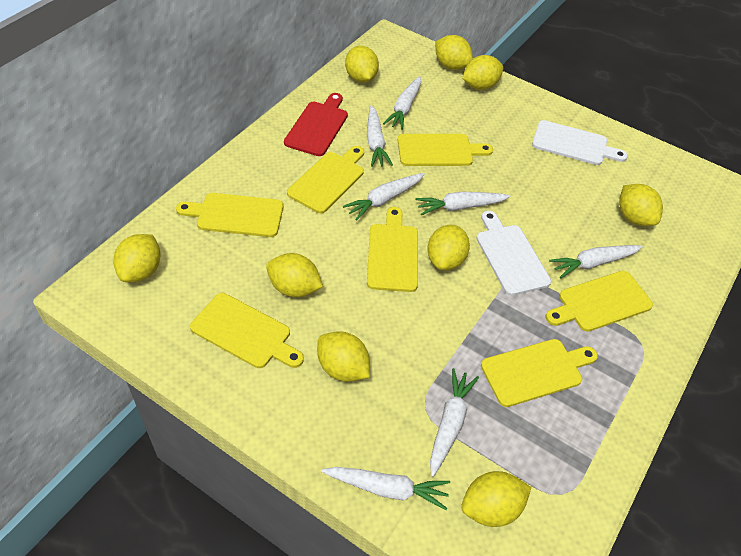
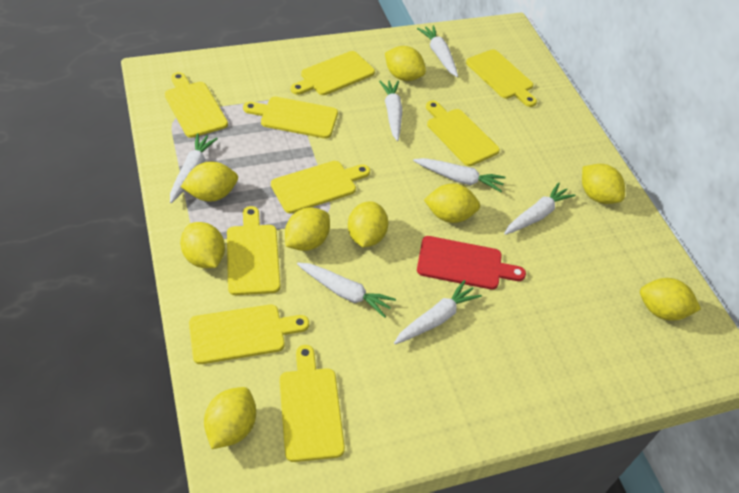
white cutting board: [476,211,551,296] [532,120,628,165] = 2 -> none = 0
yellow cutting board: [176,193,283,237] [190,293,304,368] [287,146,364,213] [367,207,418,292] [398,134,493,166] [481,339,598,407] [546,271,653,332] = 7 -> [165,72,228,138] [189,305,309,364] [227,206,280,295] [243,96,338,139] [271,161,370,214] [279,345,345,462] [291,51,375,95] [426,101,500,166] [466,49,537,107] = 9

